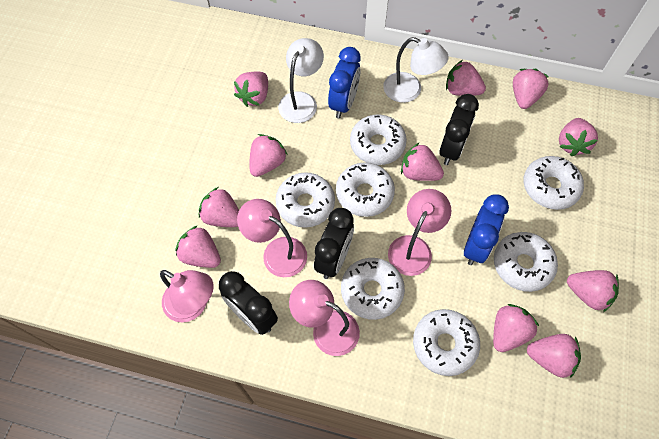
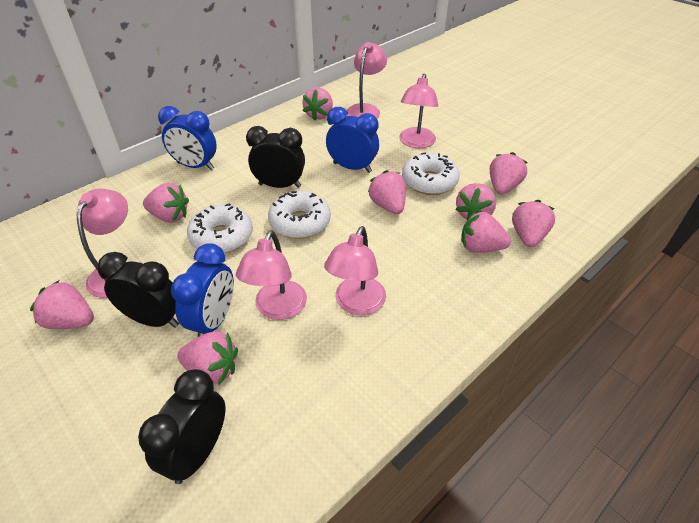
blue clock: [328,47,361,118] [464,194,509,265] = 2 -> [158,106,217,170] [171,243,234,337] [326,107,379,173] = 3
pink lamp: [160,270,214,322] [237,199,307,277] [289,280,360,356] [388,189,451,276] = 4 -> [76,189,128,298] [236,230,307,320] [324,226,386,315] [347,42,387,118] [399,74,438,148] = 5
pink strawberry: [175,225,221,268] [199,187,239,227] [234,71,268,107] [249,134,288,177] [401,142,444,181] [446,60,486,96] [493,304,539,352] [513,69,549,109] [527,334,581,378] [559,118,598,156] [567,270,619,312] = 11 -> [30,281,94,329] [143,183,189,223] [177,331,238,386] [302,87,333,120] [368,170,406,214] [455,183,496,220] [461,211,511,253] [490,152,528,194] [512,200,555,247] = 9
white donut: [276,172,335,228] [336,162,395,217] [341,258,405,320] [350,114,407,165] [413,309,480,376] [494,232,558,292] [523,156,584,210] = 7 -> [187,203,253,253] [268,191,331,239] [402,152,460,195] = 3
white lamp: [278,38,324,123] [383,37,449,103] = 2 -> none = 0

